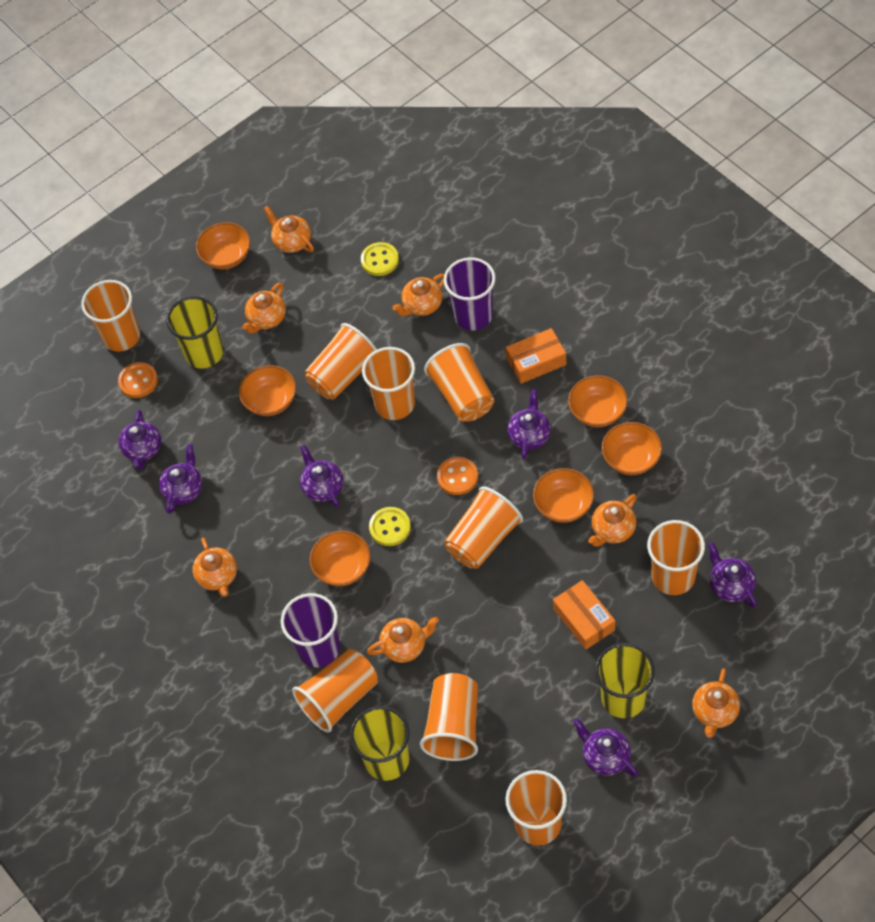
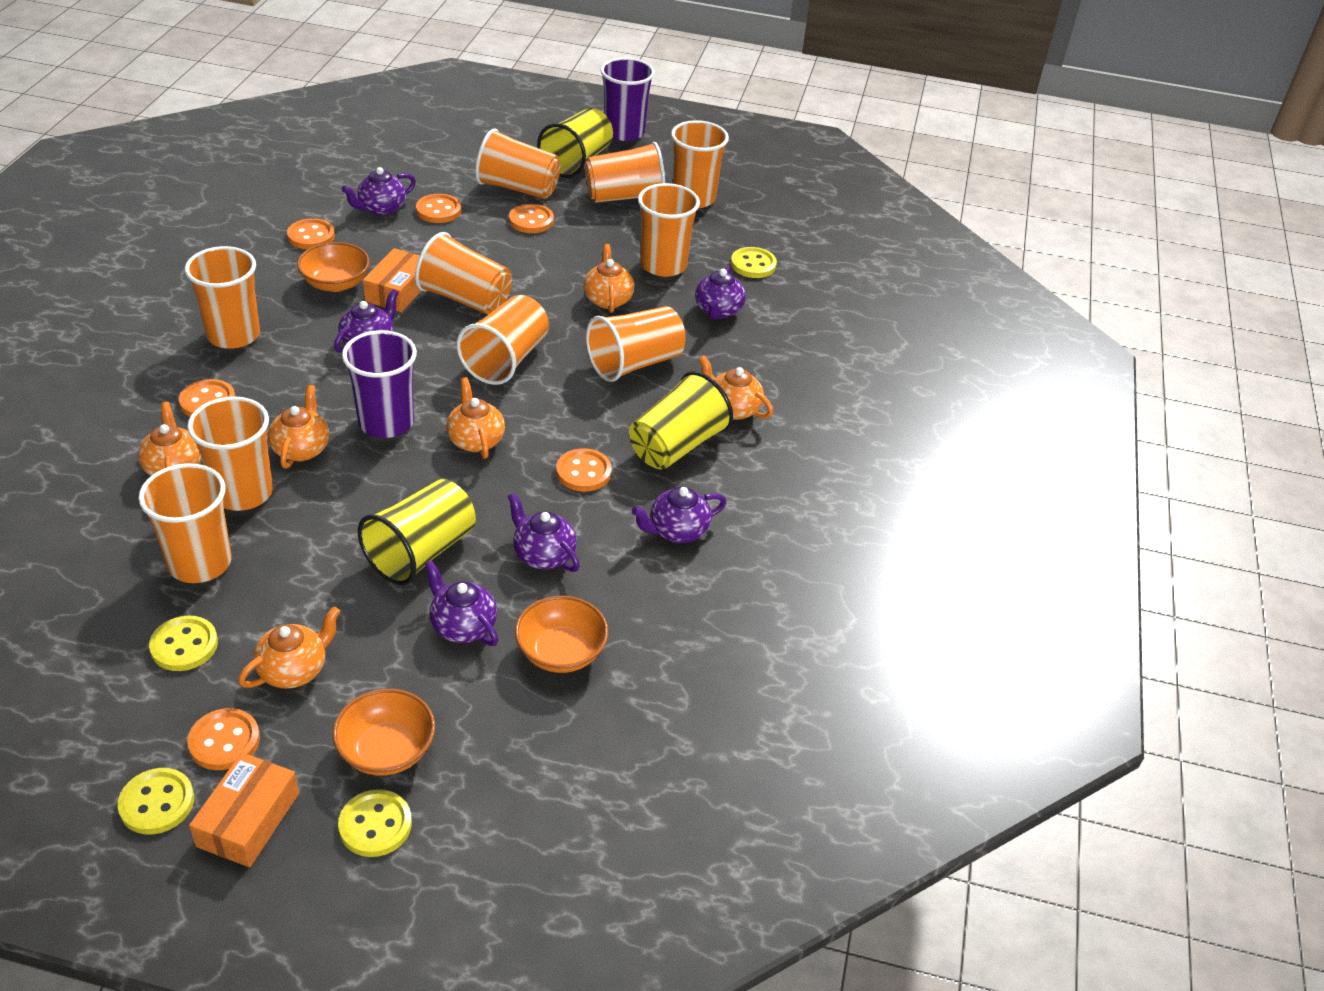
orange bowl: [196,222,250,269] [239,365,296,416] [310,531,371,586] [533,468,594,523] [568,375,628,427] [602,422,662,475] = 6 -> [297,242,370,292] [332,689,435,776] [515,596,608,673] = 3
orange button: [118,362,158,398] [437,457,478,495] = 2 -> [179,379,235,417] [187,708,260,770] [287,218,335,249] [416,194,461,223] [509,204,554,233] [556,448,612,492] = 6
orange cup: [81,280,140,352] [292,649,378,733] [304,323,377,400] [362,347,415,420] [420,673,478,761] [424,343,494,422] [444,486,523,569] [505,770,567,846] [647,520,705,595] = 9 -> [138,463,232,583] [185,246,260,348] [187,396,273,511] [415,232,512,315] [457,295,549,385] [475,129,561,199] [585,142,665,203] [586,306,686,382] [638,183,700,277] [671,120,729,208] = 10
orange teapot: [193,538,237,597] [242,282,286,334] [263,206,314,253] [367,617,439,663] [392,274,444,316] [588,494,637,547] [692,668,740,738] = 7 -> [138,402,202,476] [238,606,340,689] [268,385,329,469] [446,377,505,459] [583,244,634,313] [699,356,773,420] = 6
yellow button: [361,242,399,276] [369,507,411,546] = 2 -> [118,768,194,834] [149,616,218,671] [338,789,412,857] [731,247,777,278] = 4

